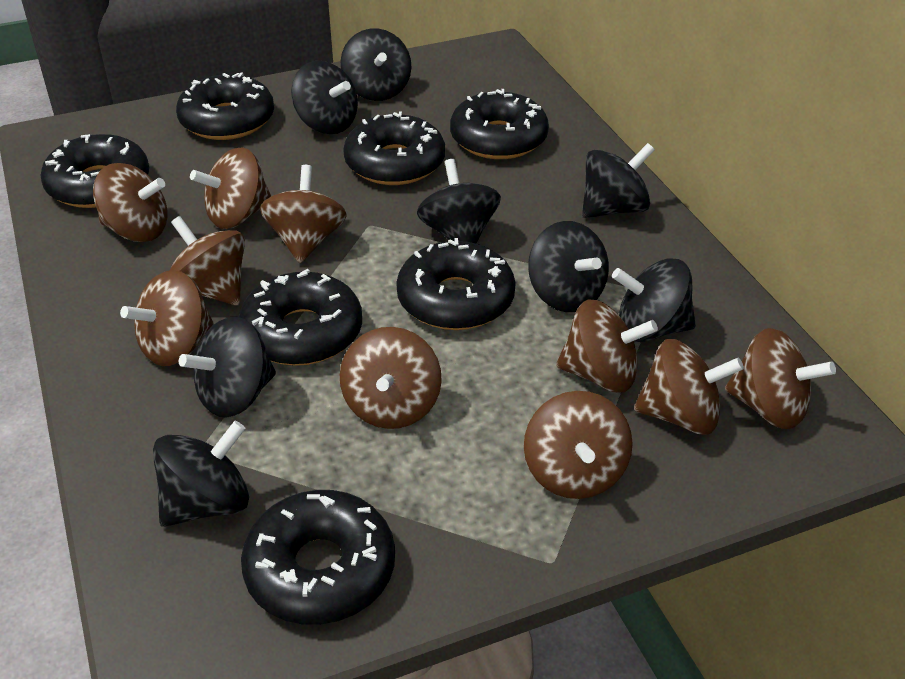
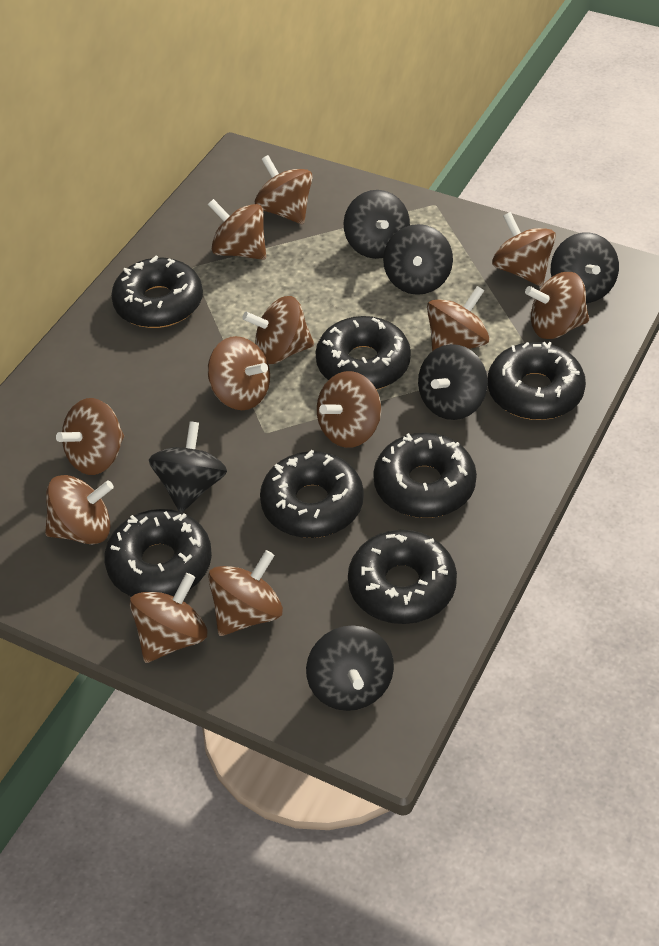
black spinning top: [153,421,249,527] [179,317,276,418] [291,61,358,134] [340,28,411,101] [417,159,501,243] [528,221,609,312] [582,143,655,218] [612,259,696,342] = 8 -> [149,421,227,512] [306,625,394,711] [344,190,410,259] [383,224,453,295] [418,344,488,420] [551,232,619,303] = 6
brown spinning top: [93,163,168,242] [120,270,214,366] [169,216,245,305] [190,147,271,229] [260,165,347,263] [340,327,442,429] [524,391,633,499] [556,299,658,393] [634,339,744,435] [725,328,836,429] = 10 -> [45,475,114,545] [56,398,124,475] [130,573,207,663] [208,199,266,260] [208,336,270,410] [208,550,283,636] [242,296,314,364] [255,155,313,224] [317,371,381,448] [427,286,489,351] [492,212,556,286] [525,272,589,339] = 12

